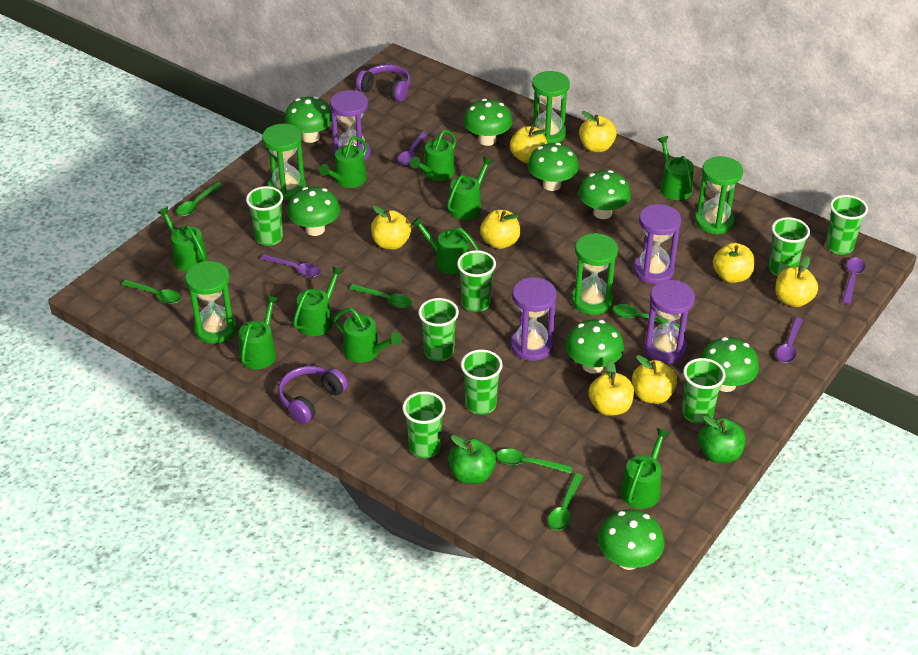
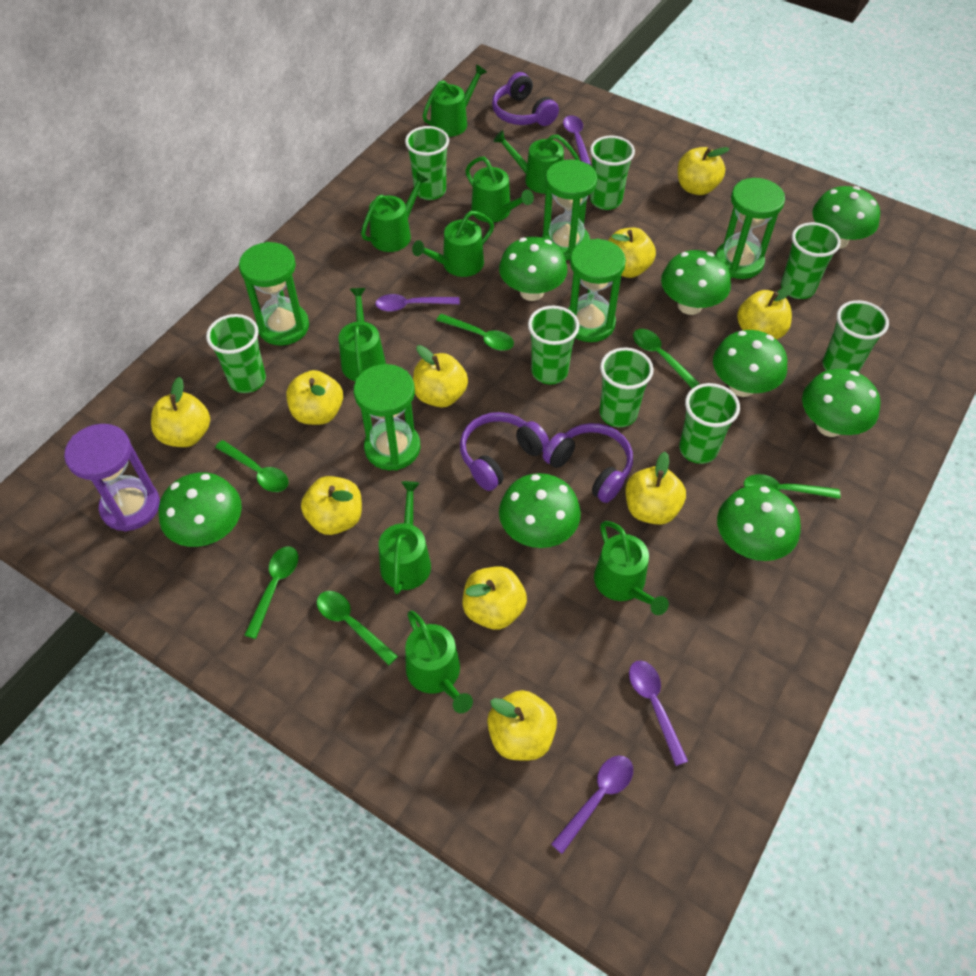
green apple: [449,435,496,484] [698,416,746,463] = 2 -> none = 0
green watering can: [157,207,208,271] [238,295,279,369] [293,266,344,336] [319,136,367,188] [334,308,402,363] [410,130,456,181] [411,216,479,274] [447,157,493,220] [620,428,669,509] [657,136,694,200] = 10 -> [338,288,386,381] [361,172,429,252] [379,481,431,594] [405,611,473,713] [412,211,494,277] [423,64,487,137] [465,157,534,222] [494,130,580,194] [594,521,669,615] = 9
purple headphones: [278,366,348,424] [356,64,411,102] = 2 -> [460,412,549,491] [492,72,559,126] [543,423,633,503] = 3
purple hourglass: [330,90,371,161] [511,277,557,361] [633,204,681,284] [644,280,695,363] = 4 -> [64,424,160,531] = 1
yellow apple: [371,205,411,250] [480,210,521,249] [510,126,547,163] [579,111,617,152] [589,359,634,416] [632,355,677,404] [713,243,755,283] [775,256,818,307] = 8 -> [151,377,210,447] [286,370,343,425] [301,476,362,535] [413,345,468,408] [463,566,527,630] [487,690,557,760] [608,228,656,278] [626,452,686,525] [678,147,729,195] [737,284,795,340] = 10

